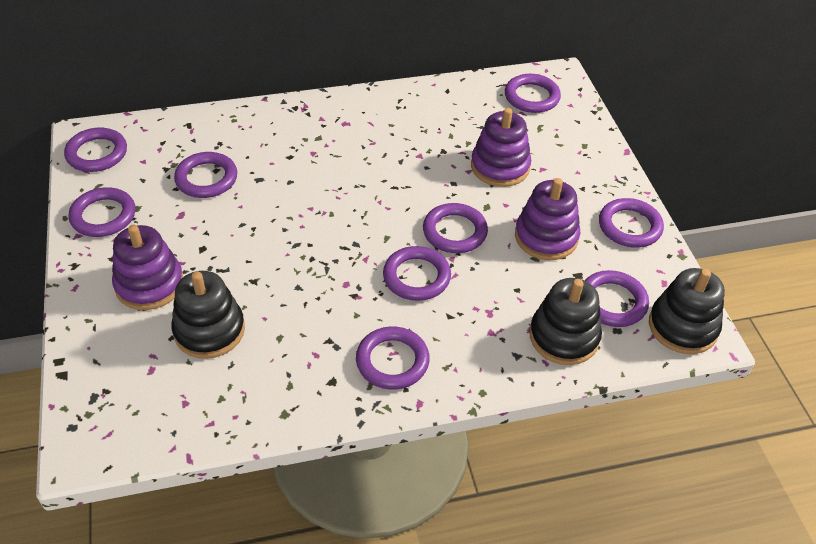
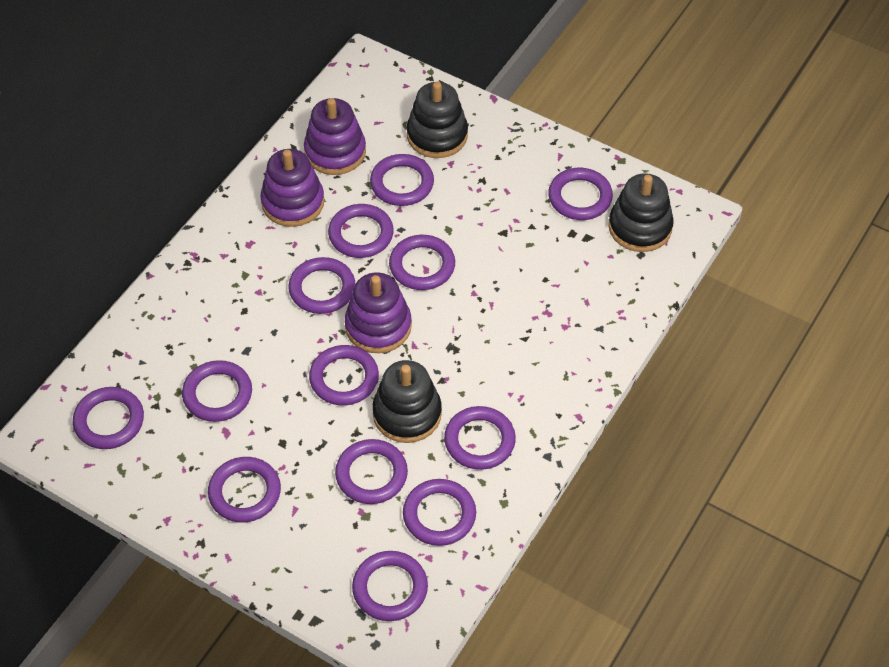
purple ring: [64,127,127,172] [69,187,136,237] [174,152,237,198] [356,326,430,390] [383,246,451,301] [423,203,488,253] [505,74,561,113] [585,270,649,327] [599,198,664,248] = 9 -> [73,387,144,449] [182,360,252,422] [208,457,281,522] [289,257,355,314] [309,345,379,405] [328,204,394,258] [335,439,408,504] [352,551,428,621] [370,154,434,206] [389,235,455,290] [403,479,476,546] [444,406,516,470] [548,168,613,220] = 13

